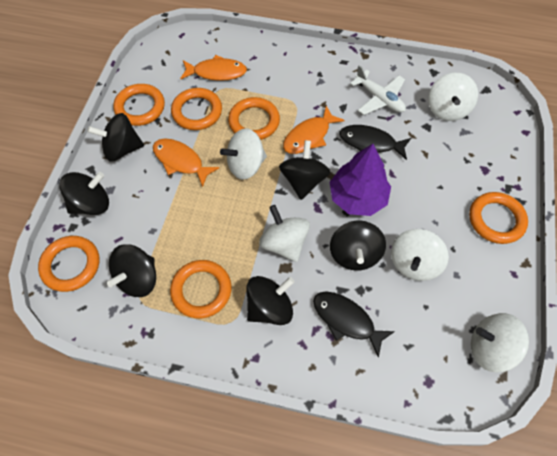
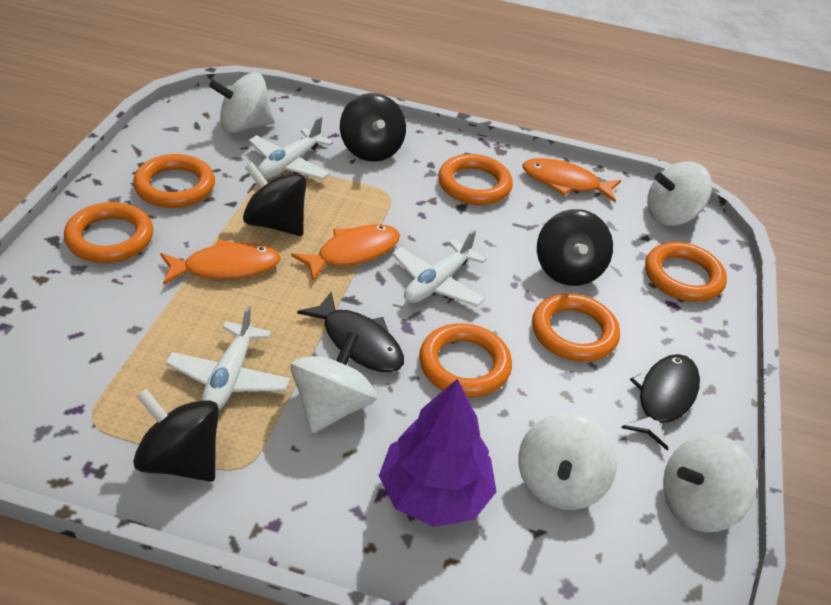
black spinning top: [59,172,109,215] [87,113,144,162] [107,244,156,297] [246,276,295,325] [279,140,330,200] [330,220,386,271] = 6 -> [133,389,219,482] [243,163,306,236] [340,93,406,162] [537,209,613,286] = 4
white plane: [350,65,406,115] = 1 -> [166,305,290,410] [249,116,333,180] [392,230,486,307] = 3

